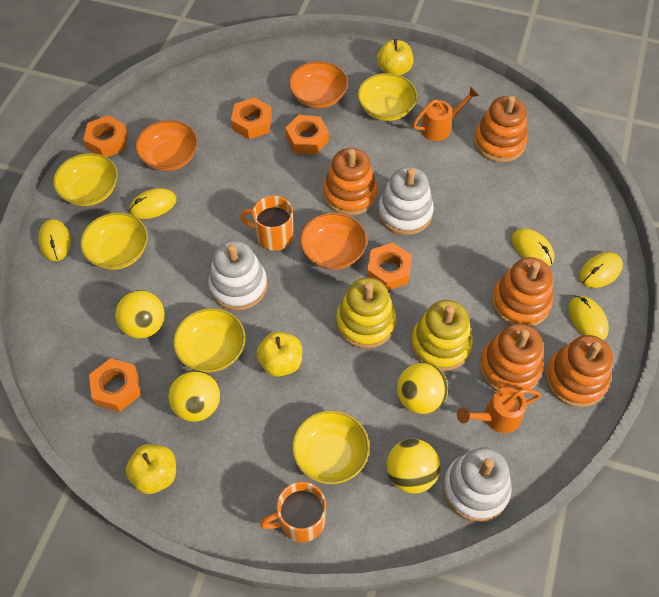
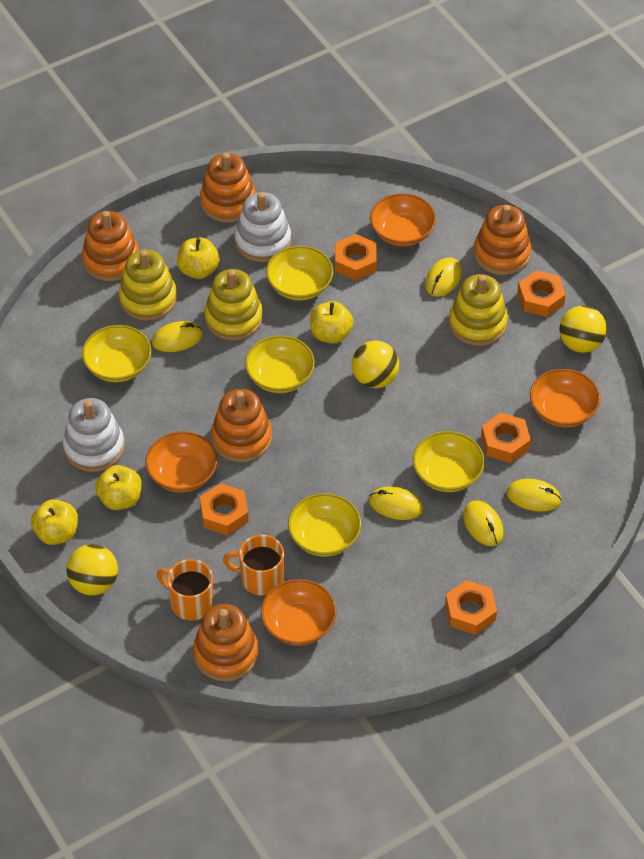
orange bowl: [135,120,198,171] [289,61,348,108] [300,212,367,270] = 3 -> [145,431,218,493] [261,579,337,646] [370,193,436,247] [530,369,600,427] = 4
orange watering can: [412,87,479,141] [457,387,541,433] = 2 -> none = 0
white stacking toy: [208,240,267,311] [378,167,434,235] [443,448,512,522] = 3 -> [63,398,125,472] [234,192,291,262] = 2
yellow apple: [126,444,176,494] [256,331,302,377] [377,39,413,75] = 3 -> [31,499,78,545] [95,465,142,510] [177,238,219,279] [310,301,353,344] = 4
yellow ball: [115,290,165,339] [168,370,220,422] [386,439,440,494] [397,363,448,414] = 4 -> [67,544,118,595] [352,341,399,388] [559,305,607,353] = 3
yellow stacking toy: [336,278,396,349] [411,300,473,371] = 2 -> [119,250,177,321] [204,269,263,341] [449,274,508,346] = 3

